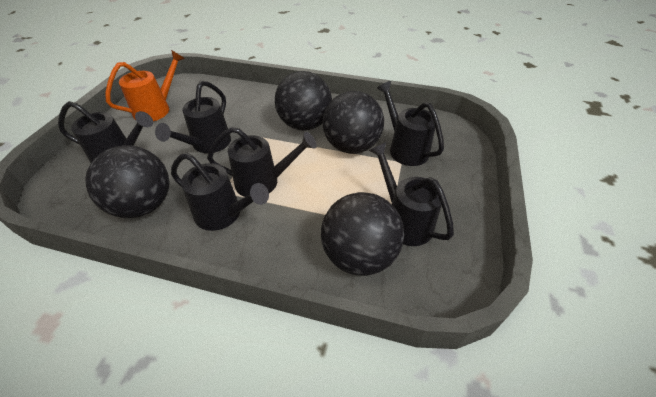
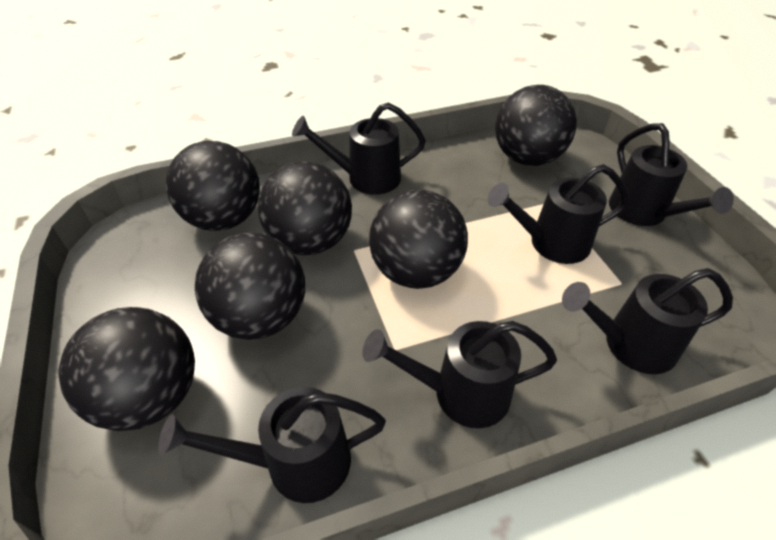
black ball: [85,145,170,218] [275,71,332,131] [321,192,404,276] [323,91,384,154] = 4 -> [58,307,195,431] [166,141,260,231] [195,233,305,340] [258,161,352,255] [369,190,468,289] [495,85,577,166] = 6
orange watering can: [105,50,185,121] = 1 -> none = 0

